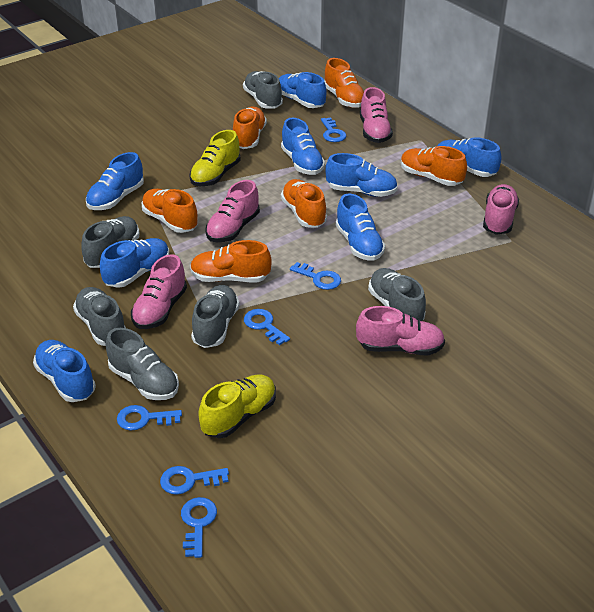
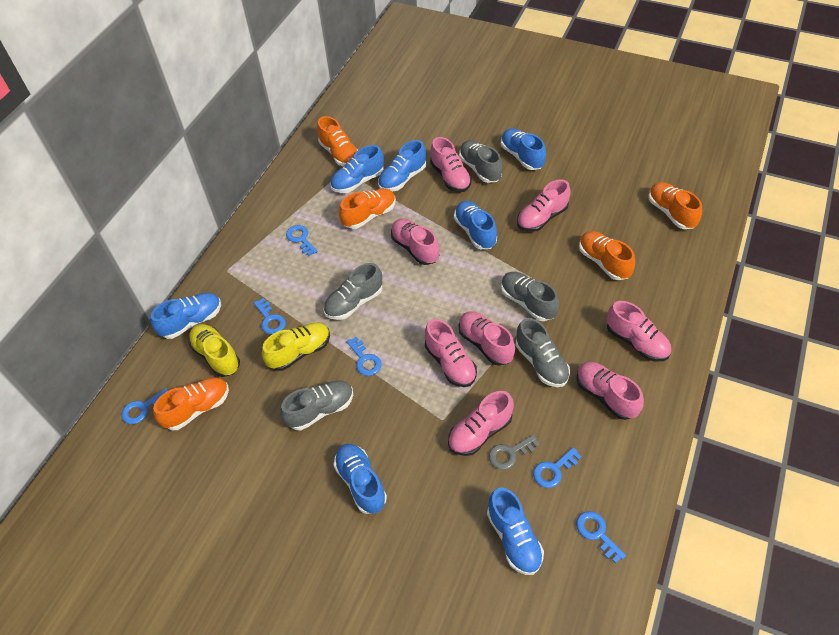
blue shoe: [33,340,96,402] [86,152,144,210] [100,238,169,288] [279,72,326,108] [281,118,325,175] [325,153,398,197] [336,193,385,261] [438,137,502,177] = 8 -> [151,293,221,339] [330,145,384,193] [333,444,387,514] [378,140,426,192] [454,201,497,249] [487,487,544,575] [501,128,546,170] = 7
grey key: none = 0 -> [489,435,540,470] = 1
grey shoe: [73,287,126,346] [82,216,140,268] [106,328,179,400] [191,285,240,348] [243,71,283,108] [368,268,426,321] = 6 -> [280,381,353,430] [324,263,382,320] [459,140,502,183] [501,272,559,321] [516,318,570,387] = 5
orange shoe: [142,189,198,233] [190,240,272,282] [233,107,267,149] [281,179,327,228] [324,58,364,108] [401,146,467,186] = 6 -> [153,377,229,430] [317,116,358,167] [339,188,396,229] [579,231,635,280] [648,182,702,229] = 5
pink shoe: [131,254,187,329] [205,180,260,242] [356,306,445,356] [360,87,393,143] [483,184,519,235] = 5 -> [391,219,439,265] [425,319,477,387] [430,137,472,192] [448,391,514,456] [459,311,515,366] [517,179,571,232] [576,362,644,420] [607,301,671,362] = 8

